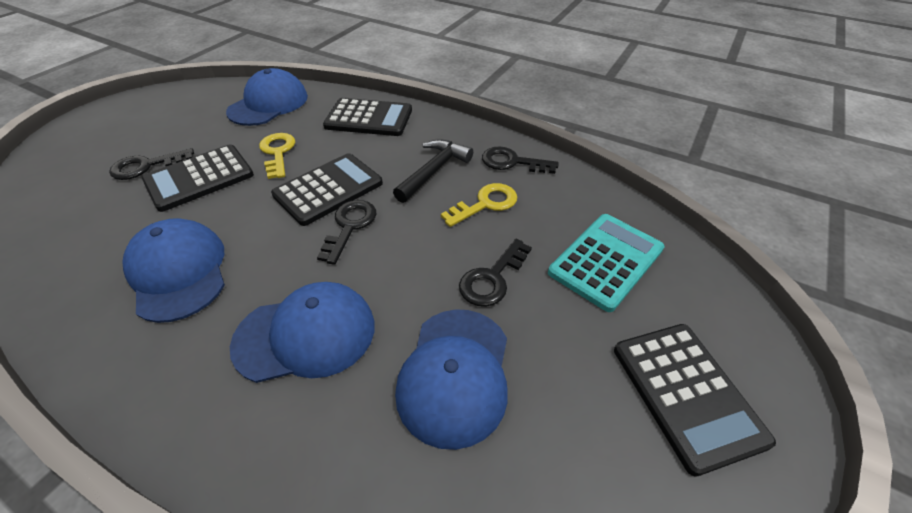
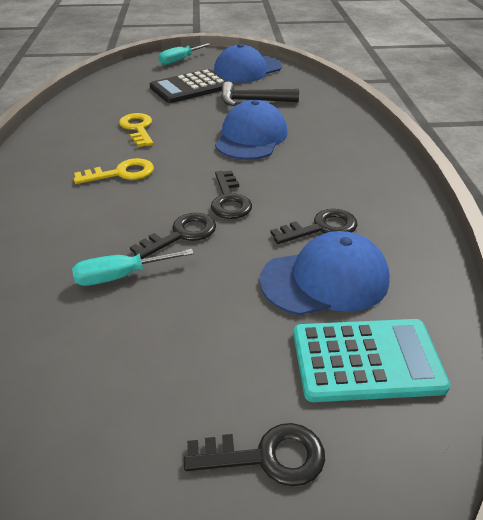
black calculator: [142,144,254,212] [271,153,383,226] [323,98,412,136] [614,324,776,477] = 4 -> [150,69,228,103] = 1
blue cap: [122,218,225,323] [226,68,308,126] [230,282,375,383] [395,309,508,450] = 4 -> [214,44,282,83] [215,100,288,160] [260,231,390,316] = 3
turquoise screwdriver: none = 0 -> [72,249,194,286] [158,43,211,65] = 2

